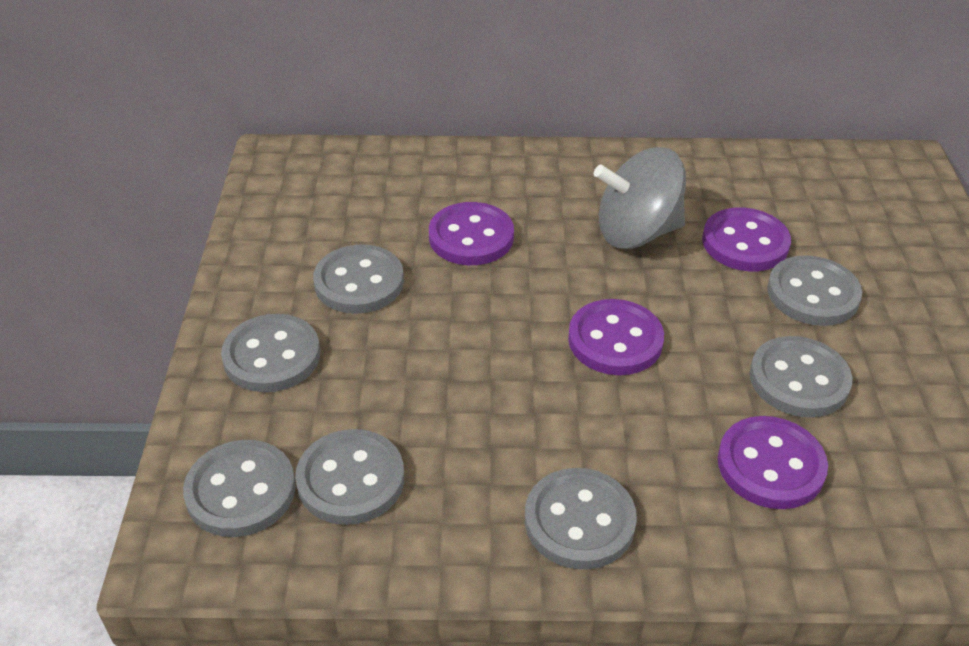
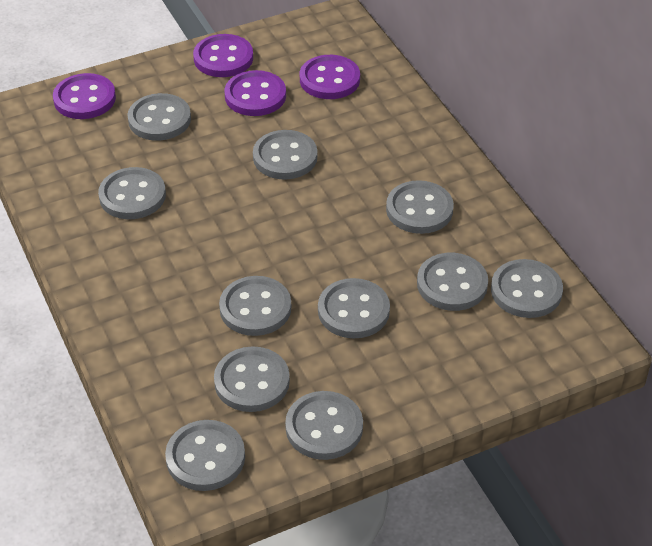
grey button: [183,440,296,537] [221,314,320,392] [295,429,404,525] [313,244,404,314] [525,468,637,569] [750,336,852,417] [767,255,862,326] = 7 -> [98,167,166,219] [127,93,191,141] [165,420,245,491] [214,346,290,412] [219,276,291,336] [253,130,317,180] [285,391,363,460] [318,278,390,339] [386,180,454,234] [417,253,488,311] [491,259,563,318] = 11
grey spinning top: [594,147,686,249] = 1 -> none = 0

